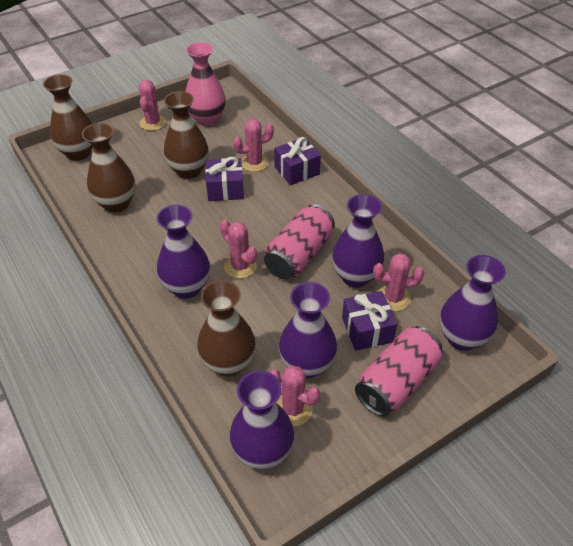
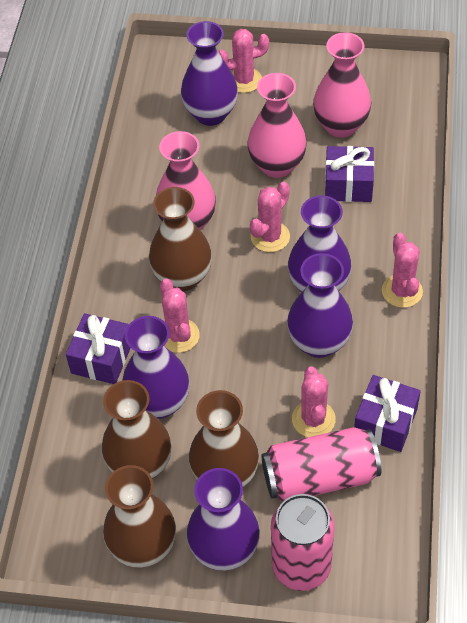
pink vase: [185,42,226,126] = 1 -> [156,131,216,231] [247,73,307,178] [313,32,371,138] = 3

